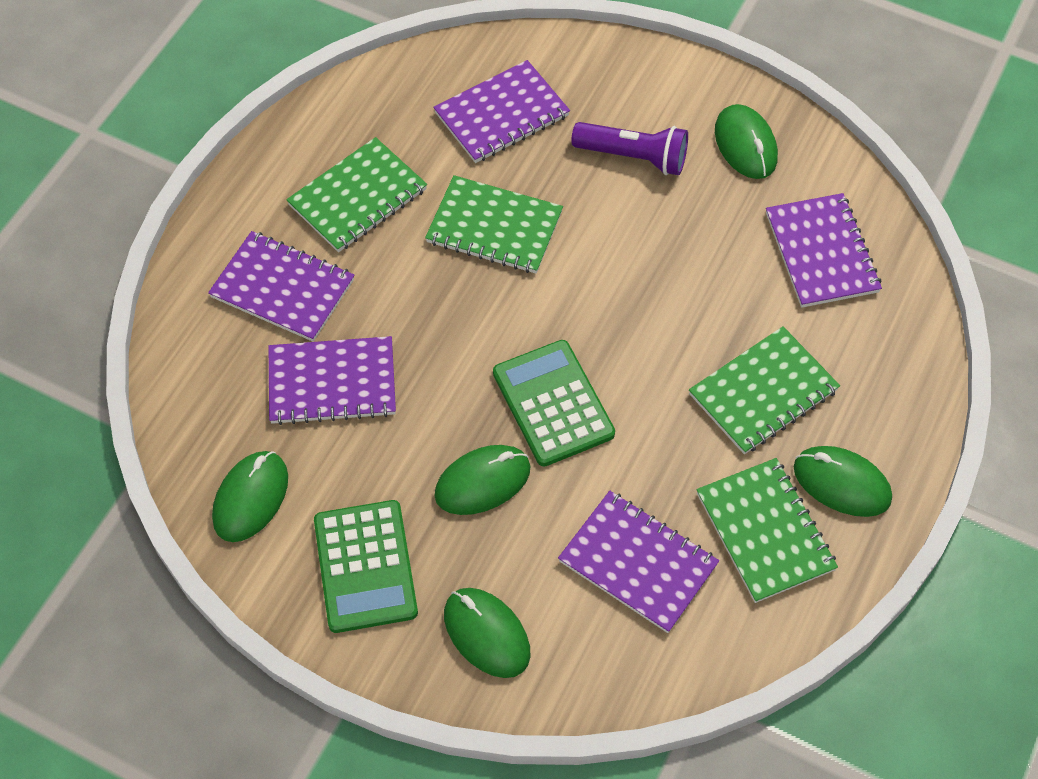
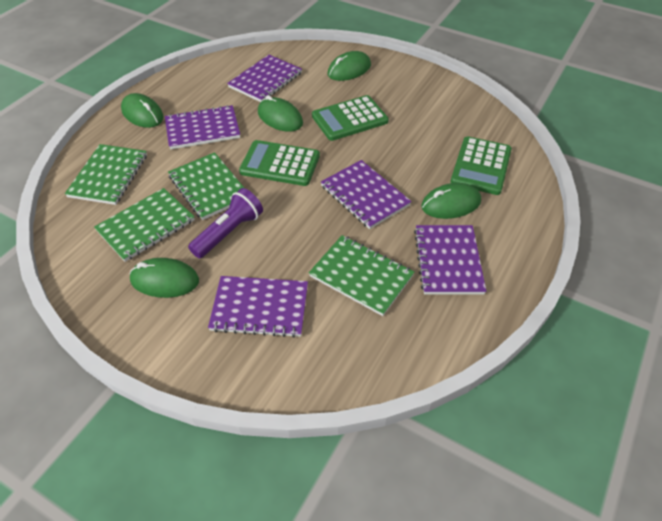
green calculator: [314,500,418,633] [493,340,615,467] = 2 -> [239,140,320,186] [312,95,389,141] [450,136,512,195] = 3

